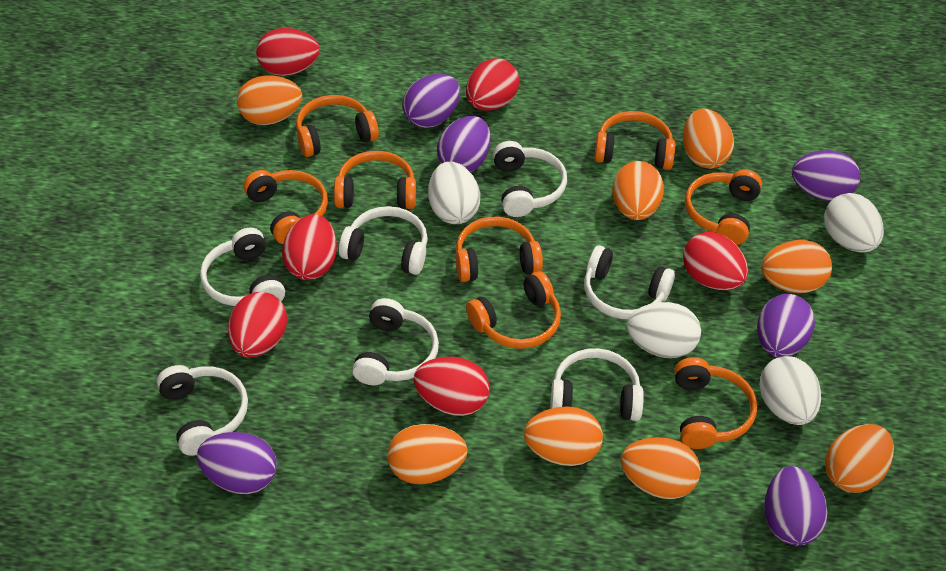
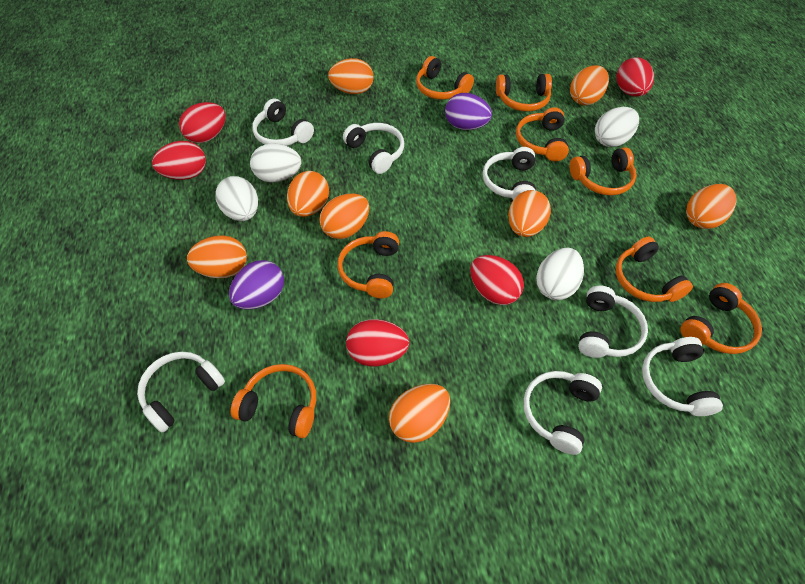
purple egg: [197,432,277,494] [403,74,460,128] [437,116,491,172] [757,294,815,357] [764,466,828,546] [792,150,860,201] = 6 -> [229,260,284,310] [445,93,492,130] = 2
red egg: [228,292,287,357] [256,28,320,76] [282,214,337,280] [414,357,490,416] [466,59,519,111] [683,232,748,290] = 6 -> [152,141,206,180] [179,102,226,143] [346,319,409,366] [470,255,524,305] [617,57,654,97] = 5

